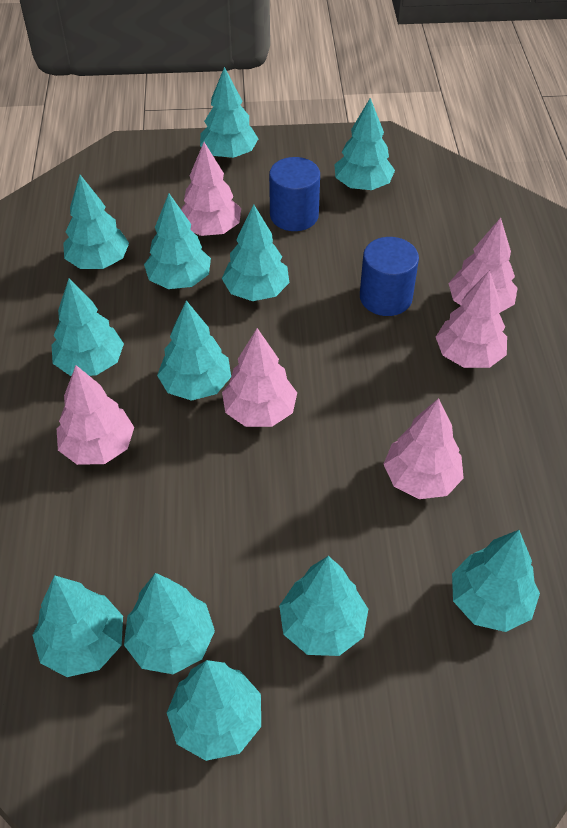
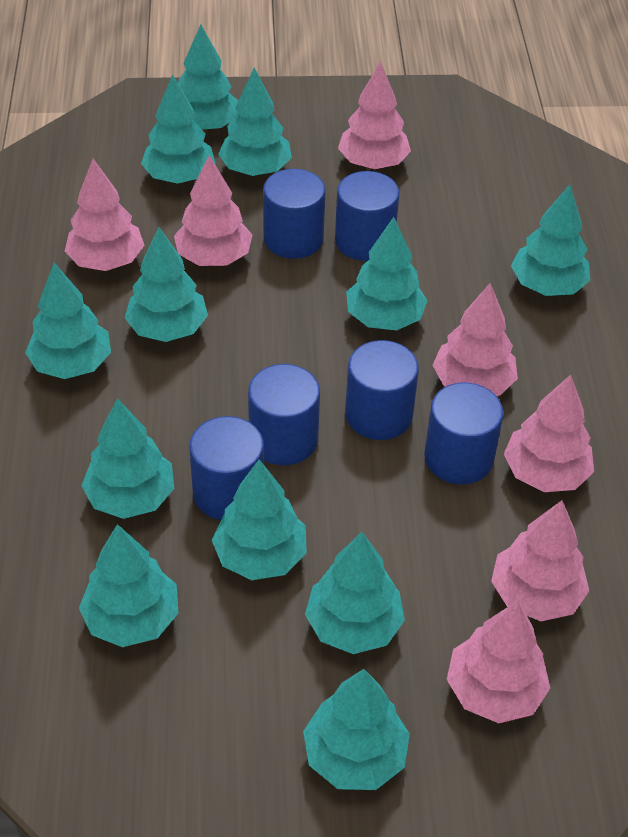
blue cylinder: [269,157,320,231] [360,237,419,316] = 2 -> [189,416,264,520] [248,364,320,465] [263,169,326,259] [335,171,400,261] [345,340,419,440] [424,382,503,484] = 6
pink tree: [57,365,134,465] [181,142,241,236] [222,328,297,427] [384,398,464,499] [436,270,507,368] [449,218,517,313] = 6 -> [65,159,144,271] [174,155,252,266] [338,61,411,169] [432,283,518,396] [447,601,550,723] [491,500,589,621] [504,375,594,492] = 7

